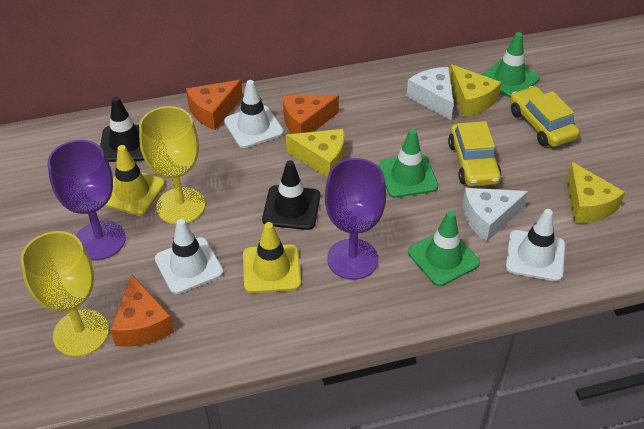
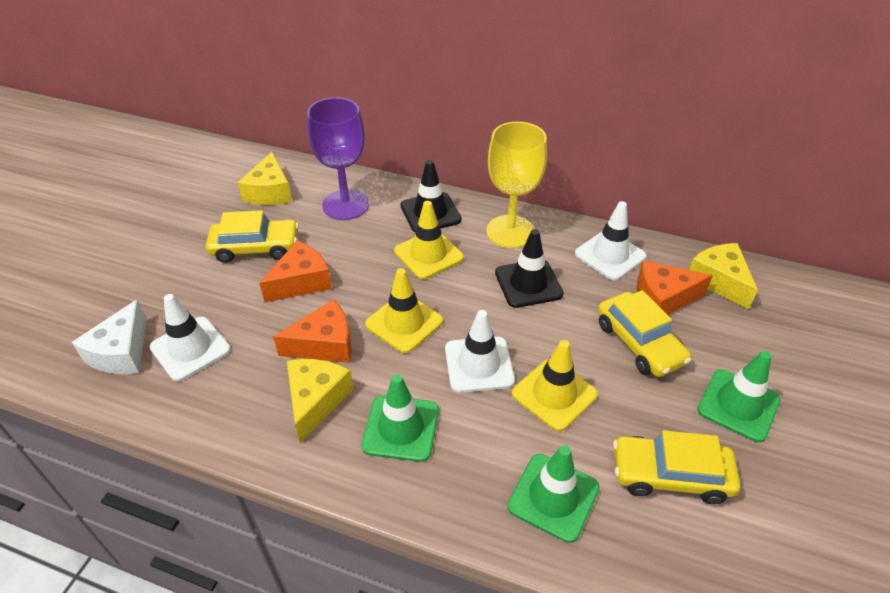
purple goblet: [48,140,126,260] [325,158,386,280] = 2 -> [307,97,369,220] = 1
white cheese: [406,67,454,120] [462,188,528,242] = 2 -> [72,299,147,374] = 1
yellow car: [448,121,502,187] [510,86,580,147] = 2 -> [206,210,299,263] [598,290,691,377] [613,430,741,504] = 3
yellow goblet: [20,231,109,357] [139,106,205,224] = 2 -> [486,122,547,248] = 1
yellow traffic cone: [105,145,165,216] [243,222,301,293] = 2 -> [365,268,443,353] [394,201,464,279] [512,340,598,431] = 3

